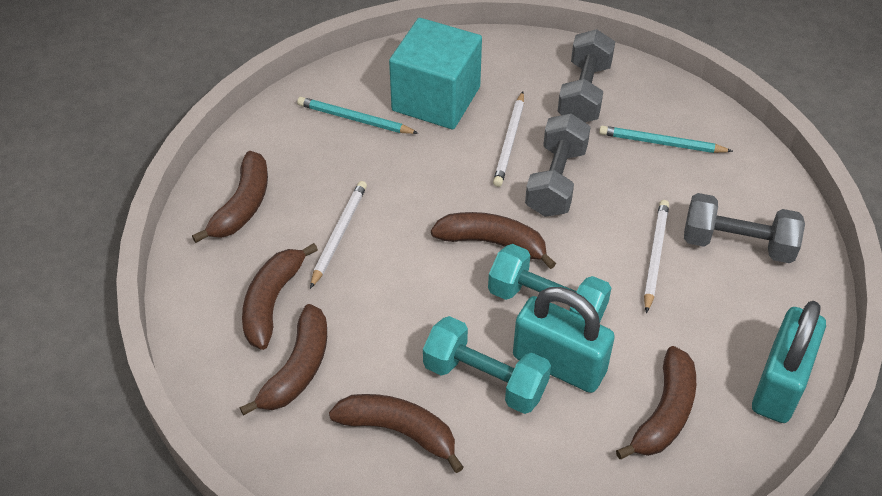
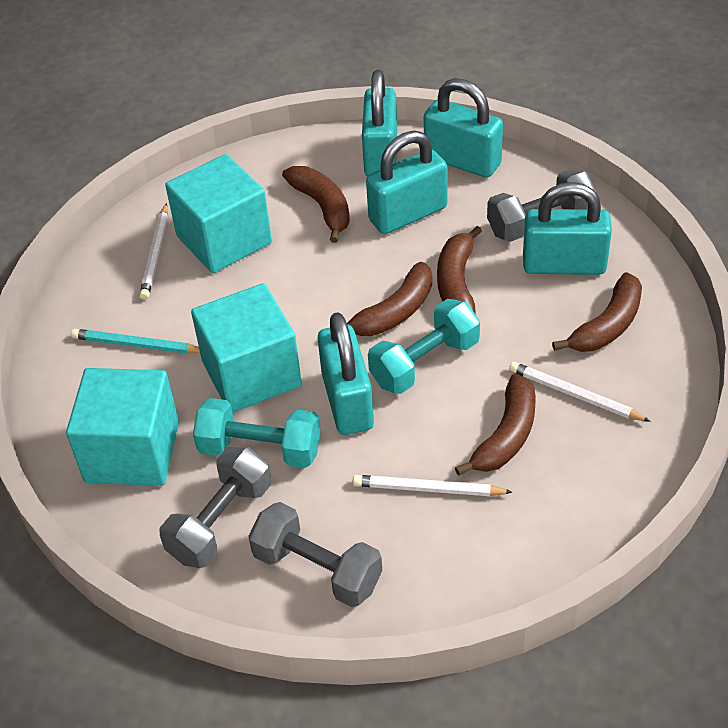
brown banana: [192,151,268,243] [239,304,327,416] [242,243,318,350] [329,394,464,473] [431,212,556,269] [616,346,696,459] = 6 -> [282,166,350,243] [347,262,432,336] [437,226,482,314] [455,374,536,476] [552,272,642,352] = 5
turquoise cube: [389,18,482,130] = 1 -> [66,368,179,486] [165,154,272,273] [191,283,302,412] = 3
turquoise padlock: [513,287,615,393] [752,301,826,423] = 2 -> [318,312,374,435] [362,70,397,176] [366,131,447,234] [424,78,503,178] [523,182,612,275] = 5
turquoise pencil: [297,97,418,134] [599,126,733,153] = 2 -> [71,329,200,354] = 1

